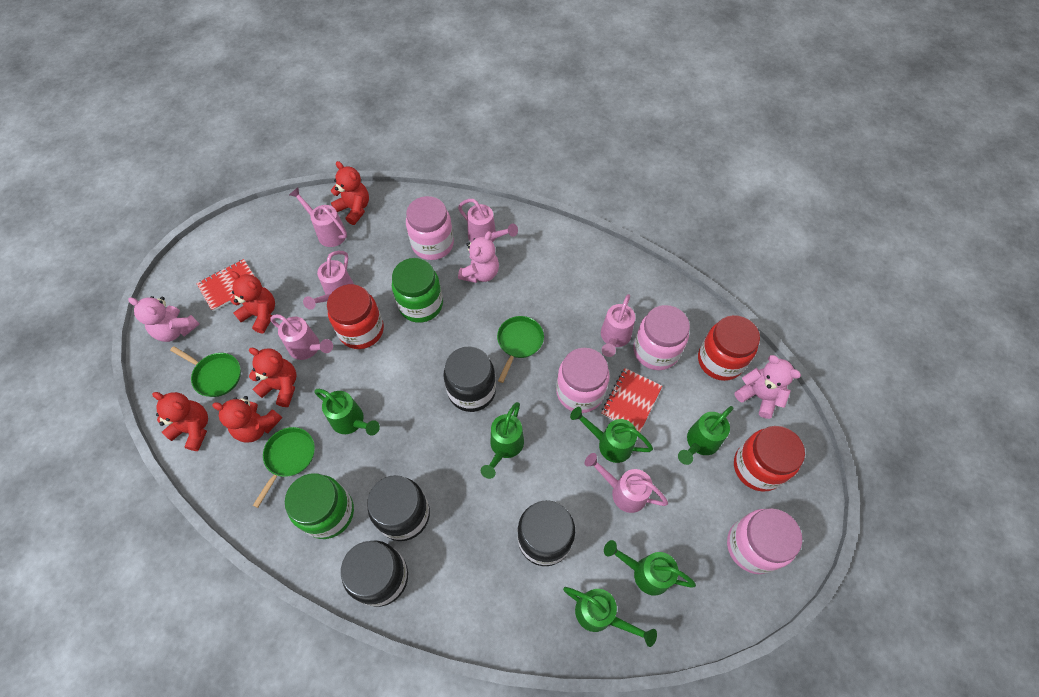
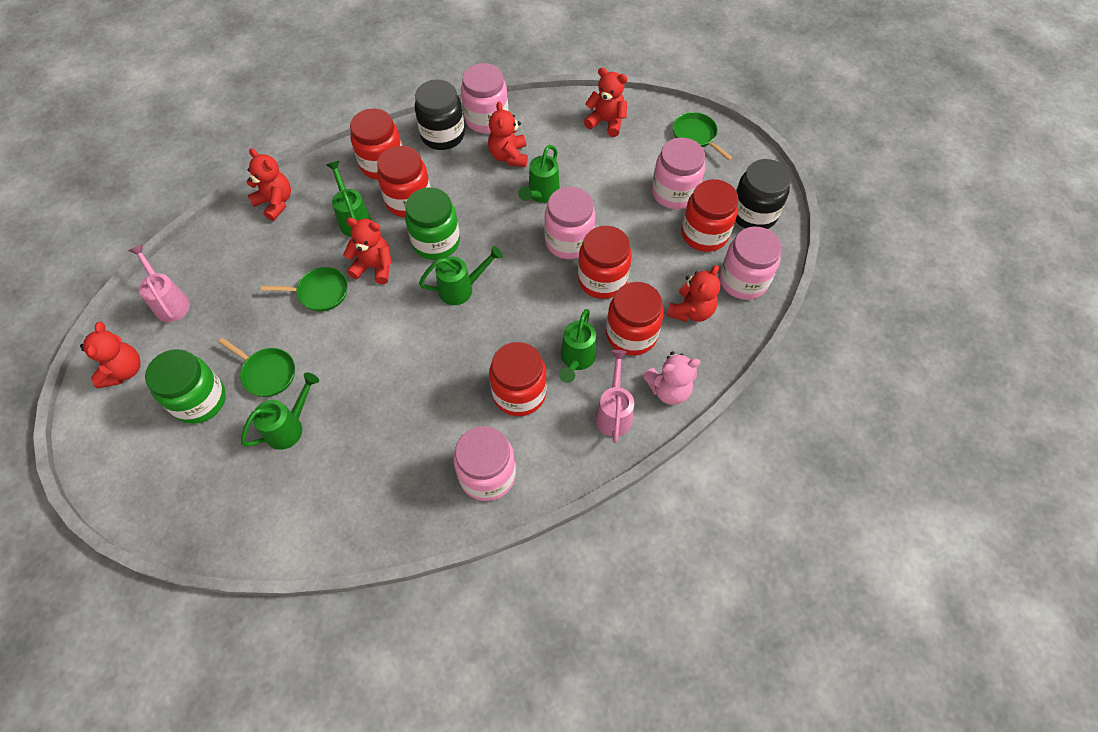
black jar: [341,541,408,607] [367,475,430,541] [443,346,496,412] [517,500,575,566] = 4 -> [414,80,465,150] [736,159,791,229] = 2
green watering can: [314,389,380,435] [481,402,524,479] [563,587,657,647] [570,407,653,463] [604,540,696,595] [678,406,733,465] = 6 -> [241,373,319,450] [326,161,371,237] [419,246,503,305] [518,145,560,203] [559,309,596,383] = 5
pink jar: [406,196,454,260] [556,348,610,413] [633,305,690,370] [727,508,802,574] = 4 -> [453,426,516,501] [461,63,508,133] [544,187,595,259] [652,138,705,209] [720,226,782,300] = 5
pink teddy bear: [128,296,200,342] [458,231,499,283] [734,355,801,419] = 3 -> [643,352,700,405] = 1
pink watering can: [271,314,333,360] [289,188,347,247] [303,251,354,310] [458,199,518,242] [585,453,668,513] [601,294,635,357] = 6 -> [128,244,190,322] [595,350,634,443] = 2
red jar: [327,284,384,349] [698,315,760,381] [734,426,805,491] = 3 -> [350,108,402,180] [377,146,430,217] [489,342,547,416] [578,226,632,299] [606,282,664,356] [681,179,739,252] = 6
red notebook: [196,259,254,311] [601,368,662,432] = 2 -> none = 0
red teddy bear: [152,392,208,451] [212,396,282,443] [230,271,275,334] [249,348,297,407] [331,161,369,225] = 5 -> [80,322,141,388] [246,148,291,221] [343,218,392,284] [488,101,528,167] [584,68,628,137] [667,265,720,322] = 6

